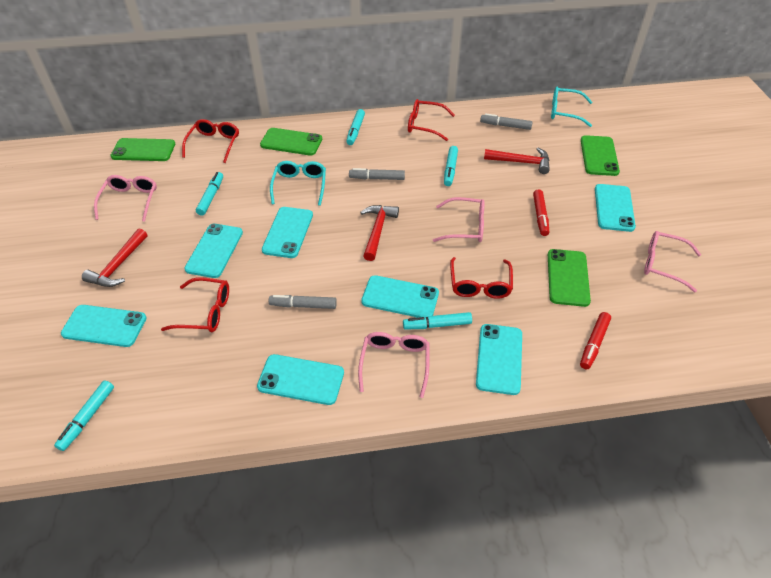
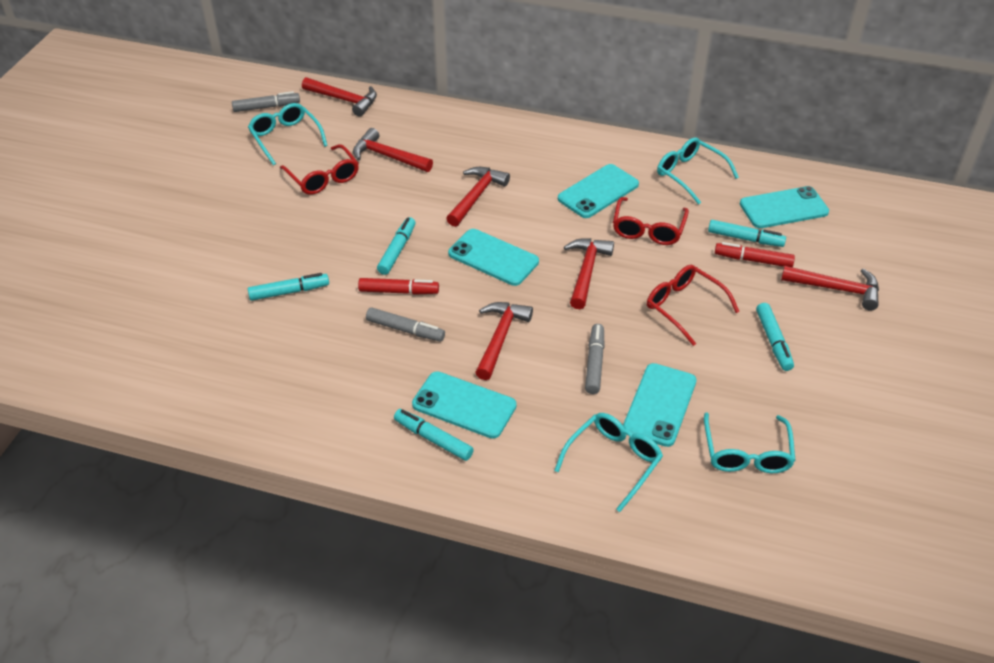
green phone: [110,138,175,161] [260,128,322,156] [548,249,591,307] [581,135,620,176] = 4 -> none = 0
pink glasses: [94,175,157,222] [358,332,430,398] [433,197,485,242] [644,231,701,292] = 4 -> none = 0
red glasses: [161,277,229,332] [182,119,239,163] [408,99,455,141] [450,257,513,299] = 4 -> [280,144,359,195] [613,197,689,245] [647,265,740,346] = 3
red hammer: [82,228,148,287] [360,205,399,261] [484,148,550,174] = 3 -> [302,77,377,117] [353,128,433,172] [446,167,510,227] [475,302,533,380] [564,238,614,309] [781,266,879,311] = 6
turquoise glasses: [270,161,326,206] [551,87,592,127] = 2 -> [248,103,328,165] [554,413,663,512] [657,137,739,204] [704,412,796,473] = 4
turquoise phone: [61,305,147,347] [184,224,243,278] [257,354,344,405] [262,207,313,258] [361,275,439,317] [476,324,522,395] [595,184,636,232] = 7 -> [412,371,517,439] [448,229,539,286] [558,164,639,218] [623,363,697,447] [740,186,829,228] = 5

